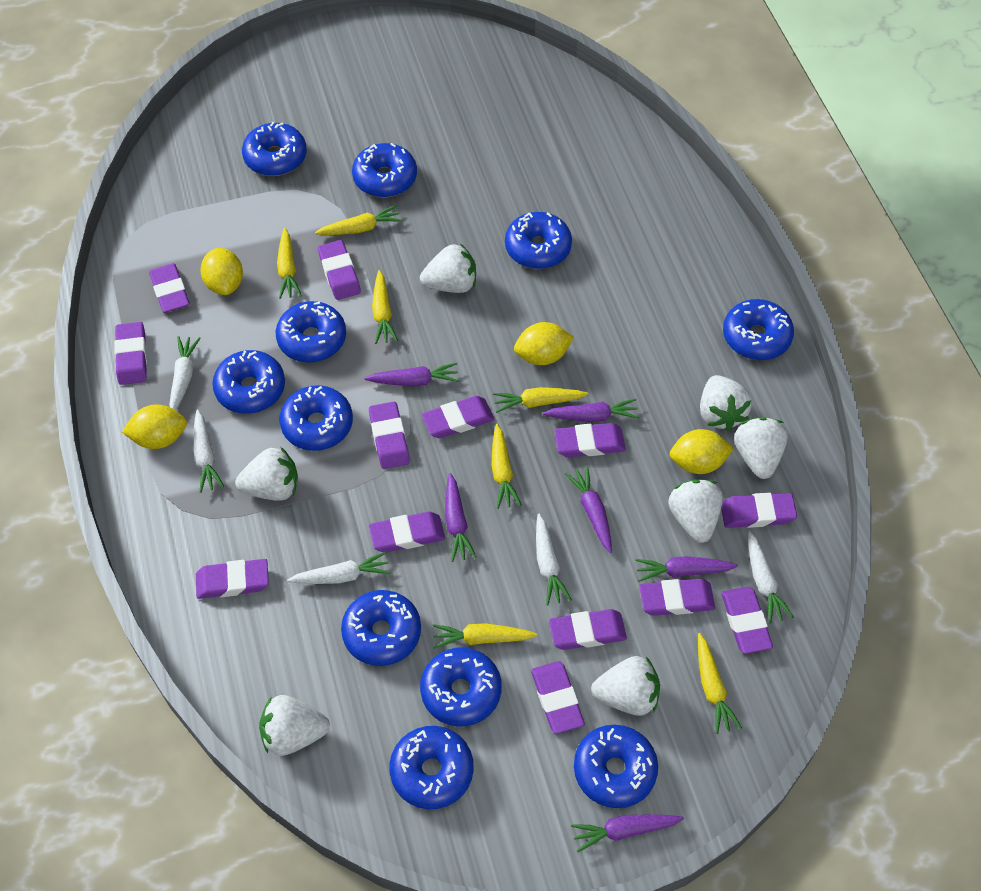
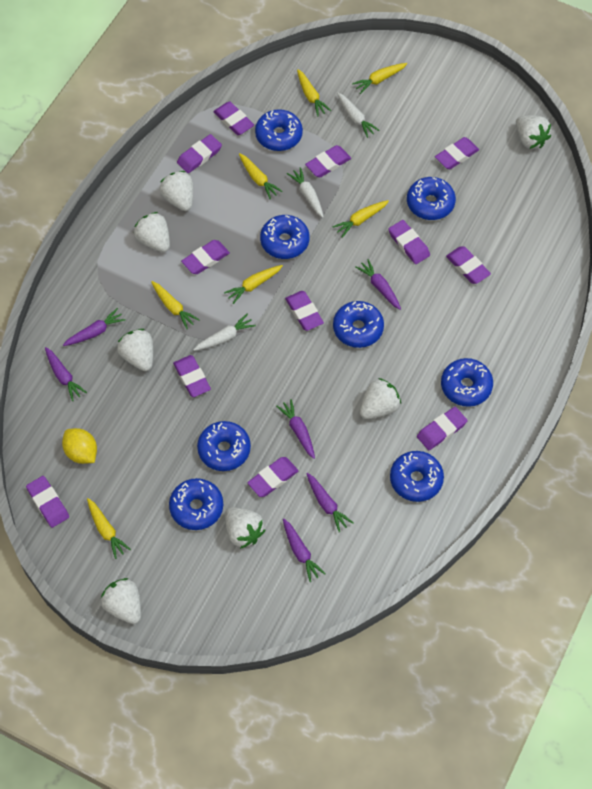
blue donut: [212,350,285,414] [242,122,307,176] [276,301,346,363] [280,385,353,451] [341,590,421,666] [352,143,417,197] [390,726,474,809] [420,648,502,726] [505,212,572,269] [574,725,658,808] [723,299,794,360] = 11 -> [169,478,223,530] [197,421,251,471] [255,109,303,151] [260,215,309,259] [333,301,384,348] [390,451,444,502] [407,177,456,220] [441,358,493,407] = 8
purple eraser: [114,322,147,385] [149,263,190,313] [196,559,269,599] [318,240,361,300] [369,402,410,469] [369,511,445,552] [422,396,494,438] [531,661,585,734] [549,609,627,650] [554,423,626,457] [639,579,715,616] [721,493,797,528] [721,587,773,654] = 13 -> [26,476,69,528] [173,355,211,397] [177,134,222,173] [181,240,230,274] [213,102,254,135] [247,457,298,497] [285,291,324,331] [305,145,351,177] [388,220,430,264] [417,407,468,450] [435,137,479,169] [446,246,491,284] = 12
white carrot: [169,336,200,411] [193,410,224,493] [287,551,390,584] [536,514,572,605] [748,531,794,624] = 5 -> [193,314,256,351] [287,167,324,218] [337,93,380,138] = 3
yellow lemon: [122,404,187,449] [200,248,243,295] [514,322,574,365] [670,429,734,474] = 4 -> [62,428,97,464] = 1

